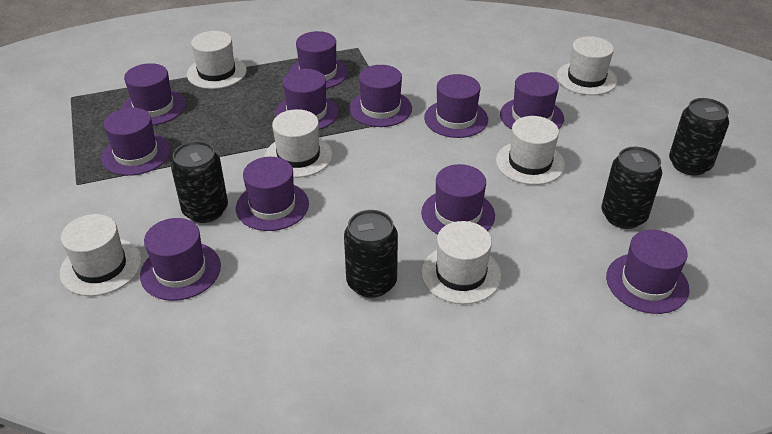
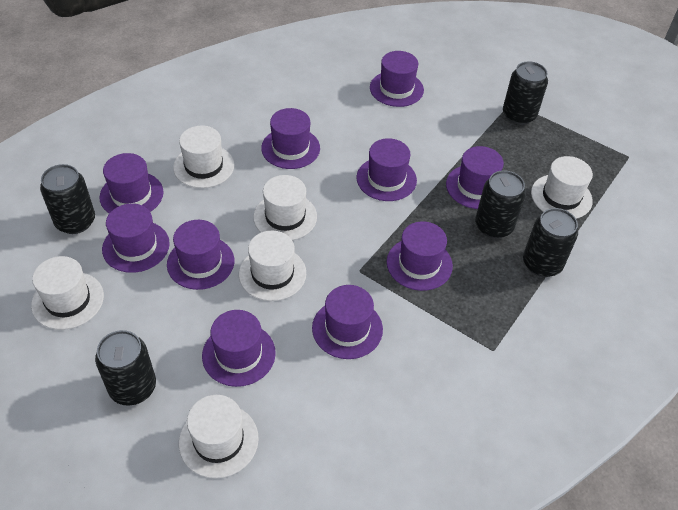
black can: [171,141,228,223] [344,210,398,298] [601,147,662,229] [669,98,729,176] = 4 -> [40,164,95,234] [95,330,156,406] [475,170,526,239] [503,62,548,125] [523,208,578,277] = 5
purple hat: [101,108,171,176] [122,63,186,125] [140,218,221,301] [236,157,309,231] [275,69,339,130] [289,31,348,89] [349,65,412,127] [421,164,495,234] [424,74,488,138] [500,72,564,130] [606,230,690,314] = 11 -> [99,153,164,213] [102,204,170,273] [167,220,234,290] [202,310,276,387] [261,108,320,169] [312,285,383,359] [356,138,417,201] [370,51,424,107] [387,221,453,291] [446,146,504,209] = 10

